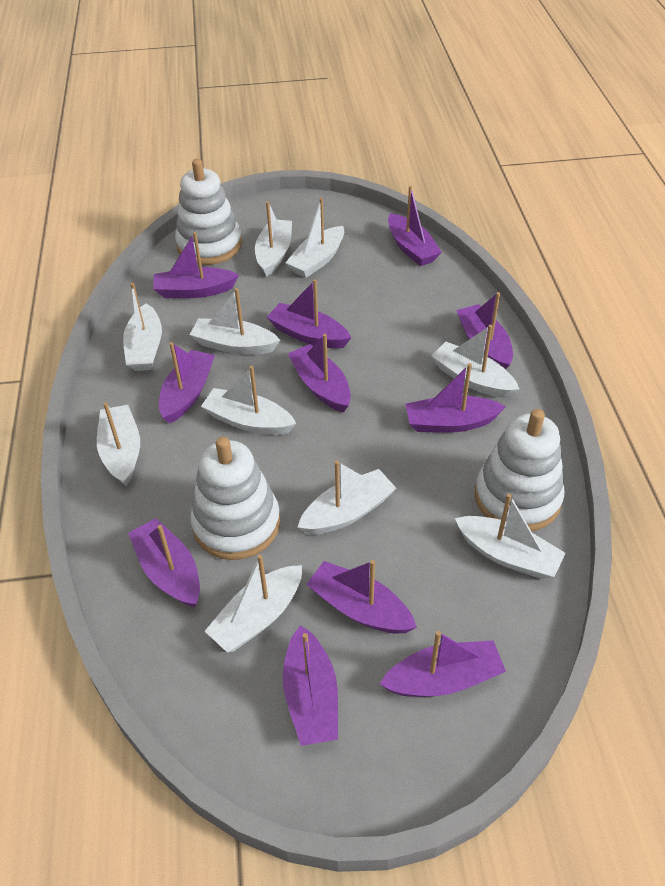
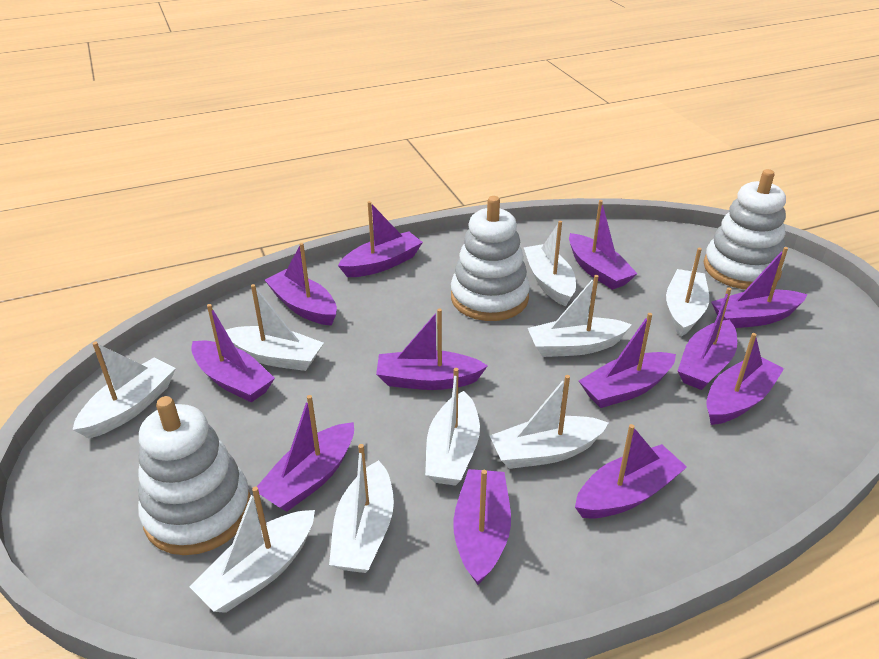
purple boat: [128,518,200,607] [153,232,239,298] [159,342,215,423] [267,279,351,349] [283,625,338,746] [288,334,351,413] [306,560,417,634] [380,631,506,697] [388,186,442,266] [406,363,506,433] [456,292,513,369] = 11 -> [191,304,275,402] [257,395,354,512] [265,243,337,326] [338,201,423,277] [376,309,488,390] [453,469,511,585] [569,200,638,290] [575,424,687,518] [579,313,676,408] [678,287,737,390] [706,333,784,425] [711,247,807,328] = 12
white boat: [97,402,140,486] [123,283,162,371] [190,288,280,355] [201,366,296,435] [205,554,302,653] [255,201,292,277] [285,198,344,278] [298,460,396,535] [431,325,520,398] [455,493,566,579] = 10 -> [73,342,176,438] [190,487,315,613] [225,284,324,371] [329,444,394,573] [425,368,480,486] [490,375,609,469] [523,221,576,307] [528,275,632,357] [666,248,709,337] = 9

